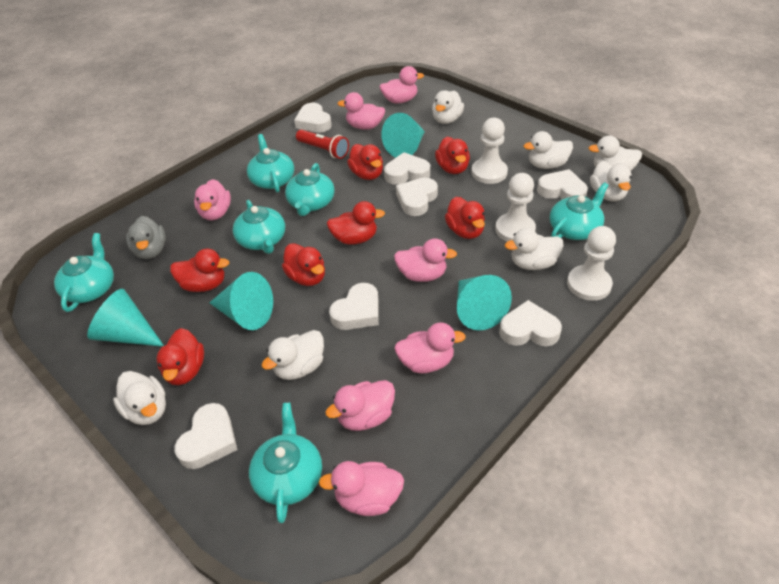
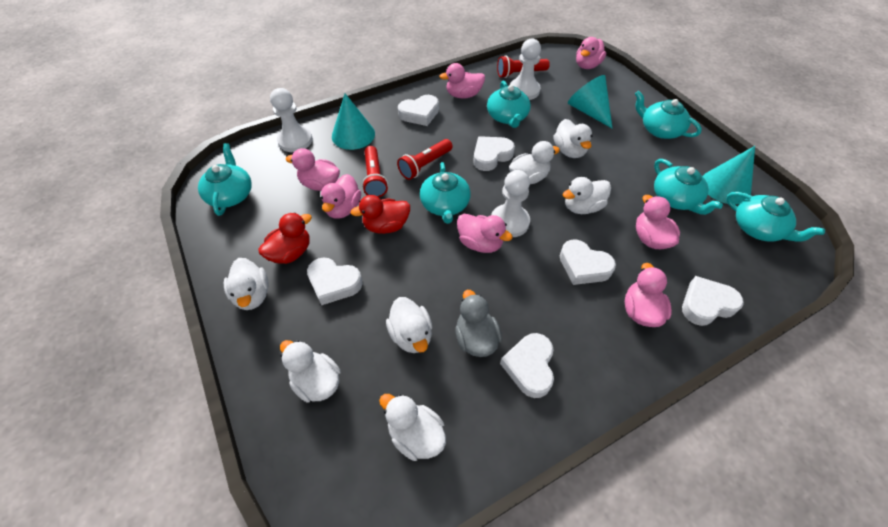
red duck: [157,328,204,386] [170,249,229,292] [282,243,325,286] [327,201,385,245] [347,144,383,180] [435,137,470,174] [445,197,485,239] = 7 -> [258,212,312,264] [351,195,410,234] = 2
red flashlight: [296,130,349,159] = 1 -> [362,146,388,197] [397,139,453,180] [497,55,550,78] = 3
turquoise cone: [87,289,164,347] [209,272,273,330] [381,113,425,158] [457,275,512,330] = 4 -> [332,93,375,150] [568,75,612,128] [703,146,755,205] = 3
white heart: [174,403,238,469] [294,103,332,132] [329,283,379,330] [384,152,430,185] [396,178,438,216] [499,300,562,346] [537,169,588,200] = 7 -> [307,258,363,305] [398,95,439,126] [473,136,515,171] [500,333,554,398] [560,240,616,285] [682,276,744,326] = 6

